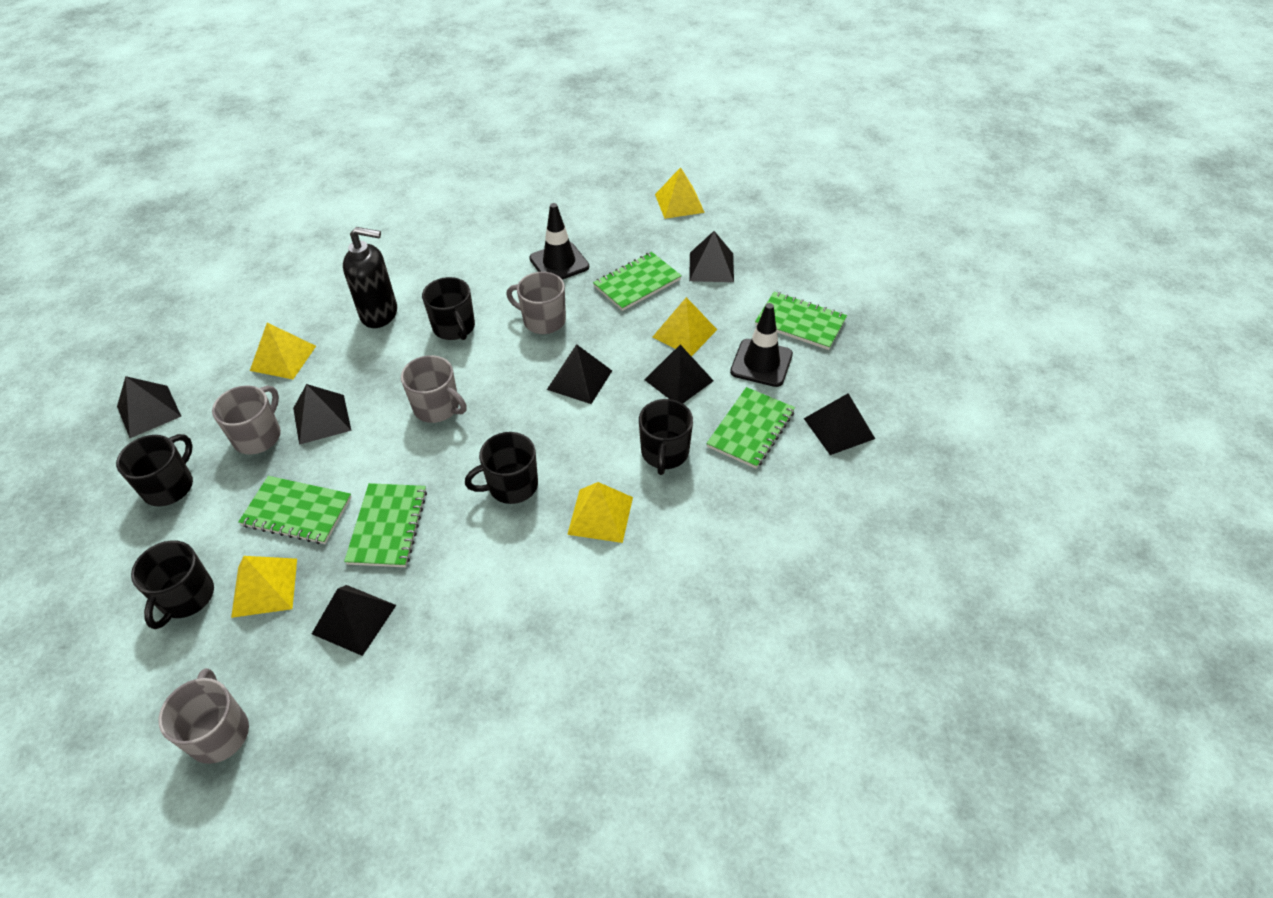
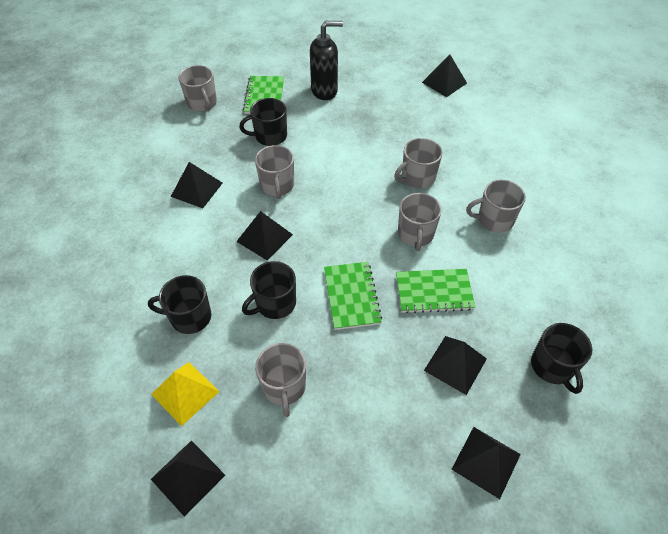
black mug: [116,434,193,507] [131,540,214,629] [422,277,475,340] [465,432,538,504] [639,399,693,475] = 5 -> [148,275,211,334] [239,98,287,146] [242,261,296,319] [531,323,592,394] = 4
black pyramid: [117,376,182,438] [293,384,352,445] [312,585,396,656] [547,344,612,404] [644,345,714,403] [689,231,734,282] [804,393,875,455] = 7 -> [151,440,225,517] [171,162,223,208] [236,211,293,261] [422,54,467,97] [424,336,487,395] [451,427,521,499] = 6
black traffic cone: [529,203,589,280] [730,303,793,387] = 2 -> none = 0
green notebook: [238,476,352,544] [344,483,427,567] [593,252,682,311] [706,387,795,469] [755,292,847,350] = 5 -> [243,76,284,114] [324,262,382,330] [396,269,475,314] = 3
grey mug: [158,668,249,764] [212,385,281,454] [401,355,467,423] [506,272,566,334] = 4 -> [179,65,217,111] [255,145,294,199] [255,343,306,417] [394,138,443,188] [398,193,442,251] [466,180,526,233] = 6
yellow pyramid: [231,556,297,618] [250,323,316,379] [567,482,633,543] [653,297,717,356] [655,167,705,219] = 5 -> [151,362,220,426] = 1

